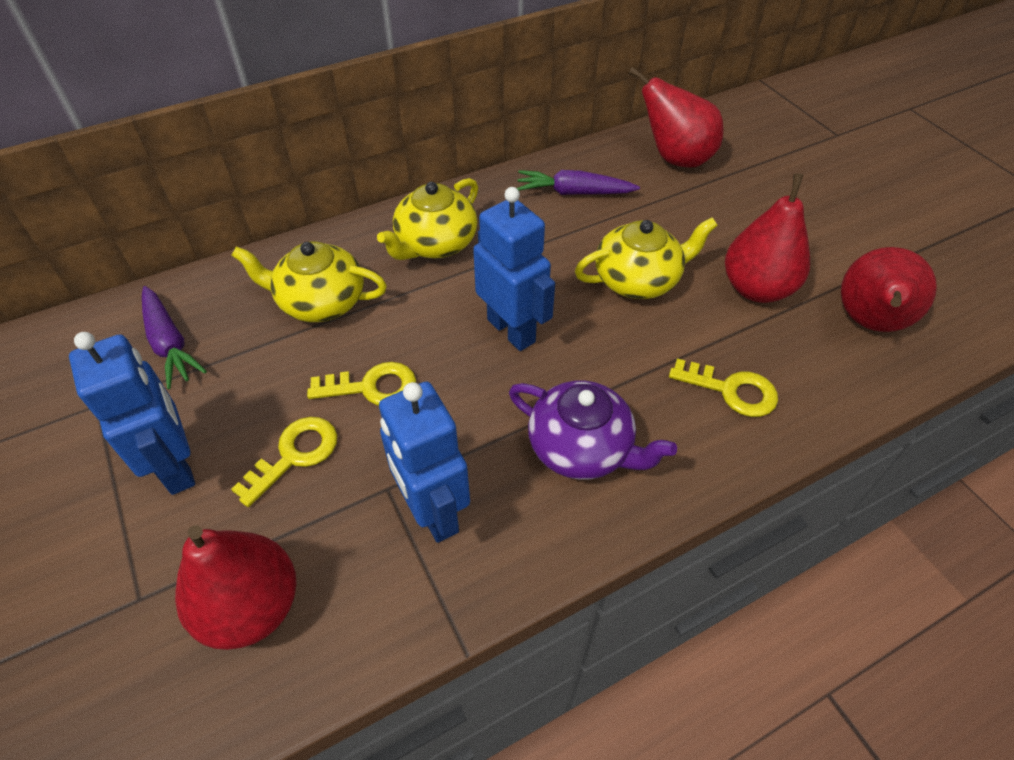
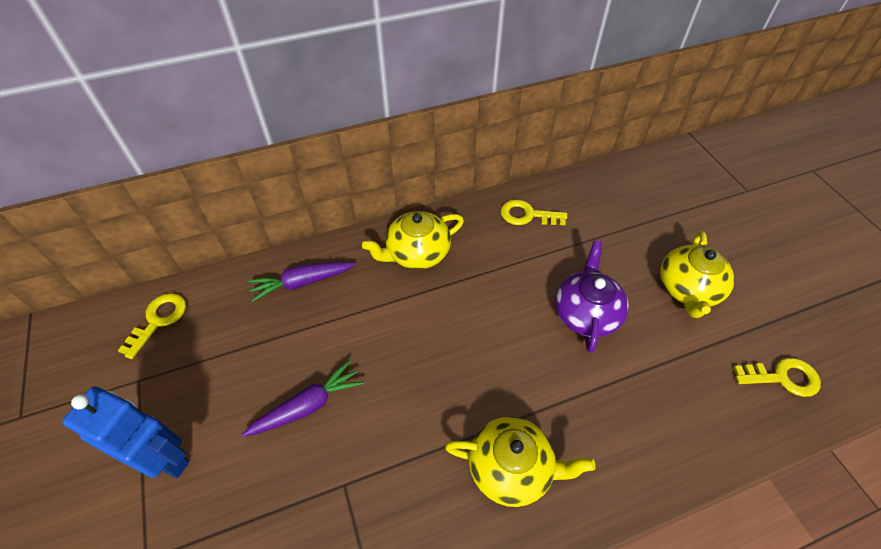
blue robot: [69,332,195,495] [379,382,470,543] [473,187,555,351] = 3 -> [62,386,189,478] = 1
red pear: [175,526,296,650] [629,67,724,167] [725,173,810,303] [841,247,937,332] = 4 -> none = 0

